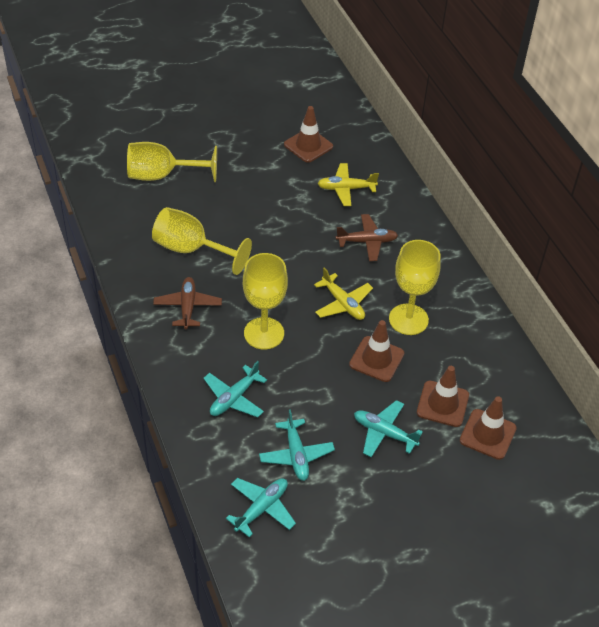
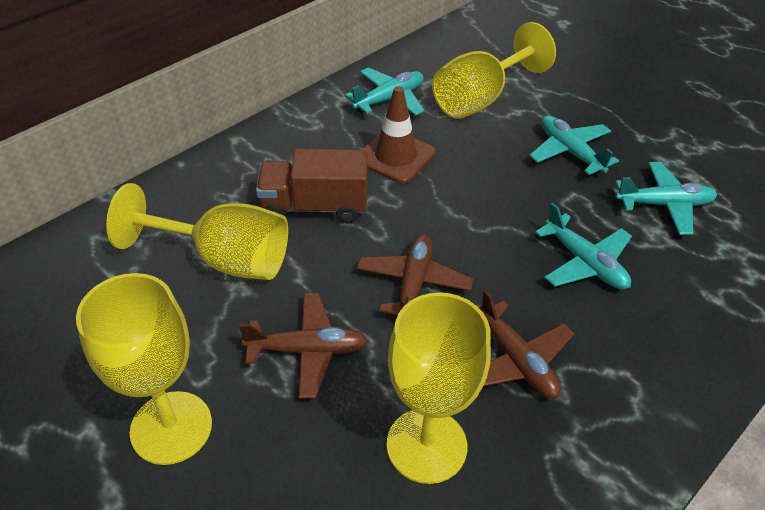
brown plane: [153,277,222,329] [336,214,398,261] = 2 -> [239,293,368,399] [357,234,473,315] [479,290,574,399] = 3
brown traffic cone: [284,106,333,163] [349,320,404,382] [417,366,469,427] [460,396,517,460] = 4 -> [362,86,436,184] = 1
brown truck: none = 0 -> [256,149,368,223] = 1
yellow plane: [314,267,373,320] [318,163,379,206] = 2 -> none = 0

